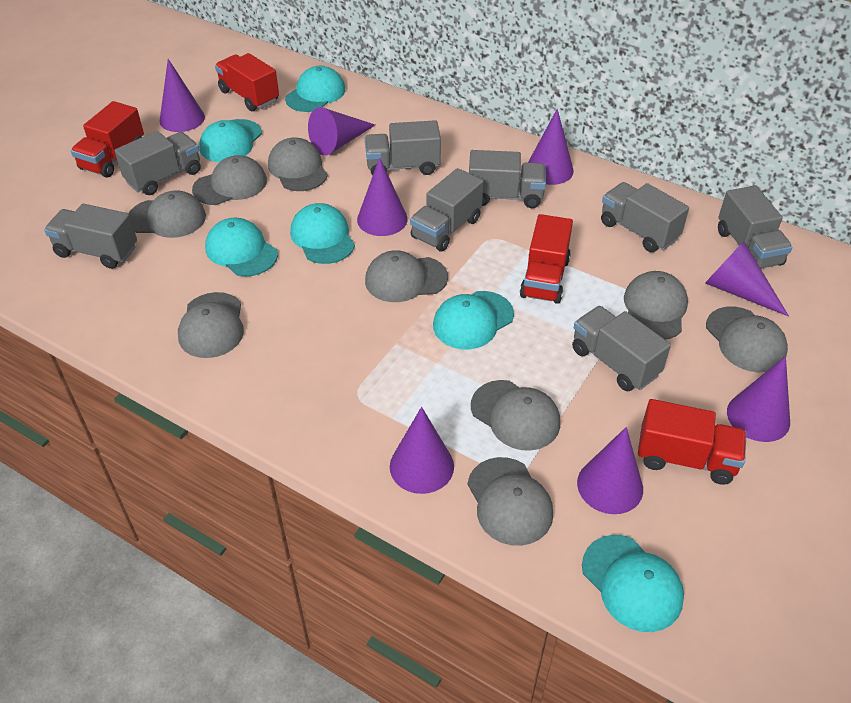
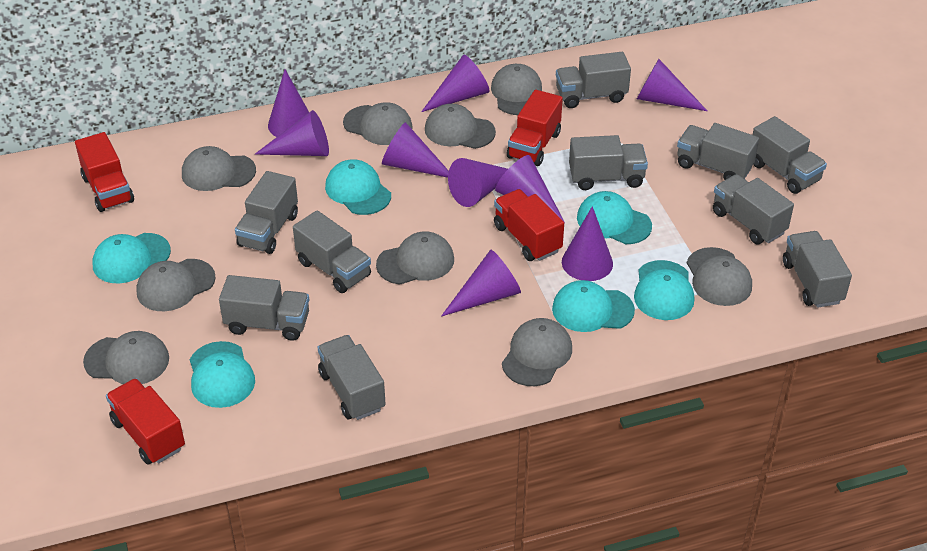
grey truck: [44,204,137,269] [114,131,201,195] [365,120,441,175] [410,168,484,251] [469,150,546,208] [572,306,671,391] [601,182,689,252] [718,185,793,269] = 8 -> [219,275,309,341] [235,171,298,254] [293,210,371,293] [318,335,386,420] [556,52,631,108] [569,135,648,190] [677,123,759,180] [713,174,794,244] [753,116,827,194] [783,231,852,308] = 10
purple cone: [159,59,205,132] [308,107,375,156] [357,157,408,236] [390,407,454,494] [528,109,574,185] [577,427,643,514] [705,241,789,317] [727,356,790,442] = 8 -> [255,110,329,156] [268,69,309,137] [382,122,449,178] [421,55,490,112] [441,250,521,317] [448,158,508,207] [495,155,565,223] [562,206,613,281] [637,59,707,111] = 9

